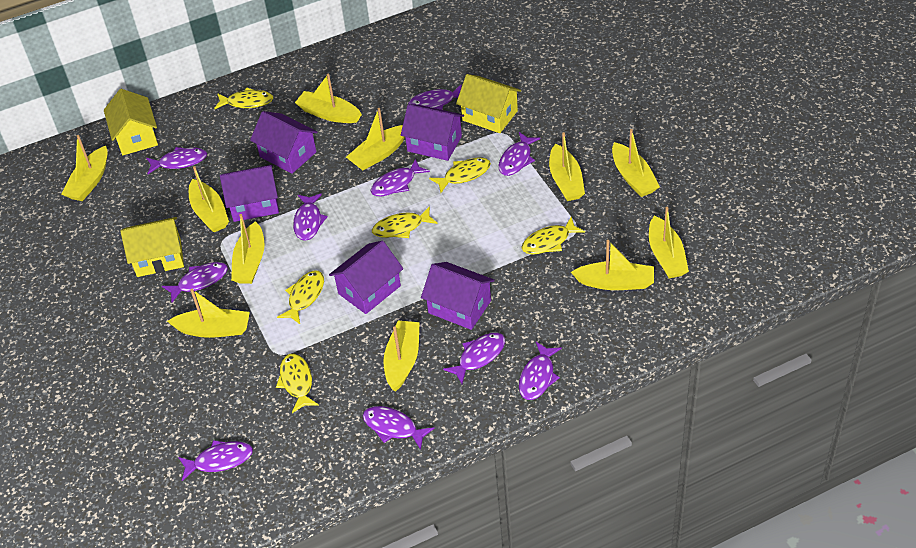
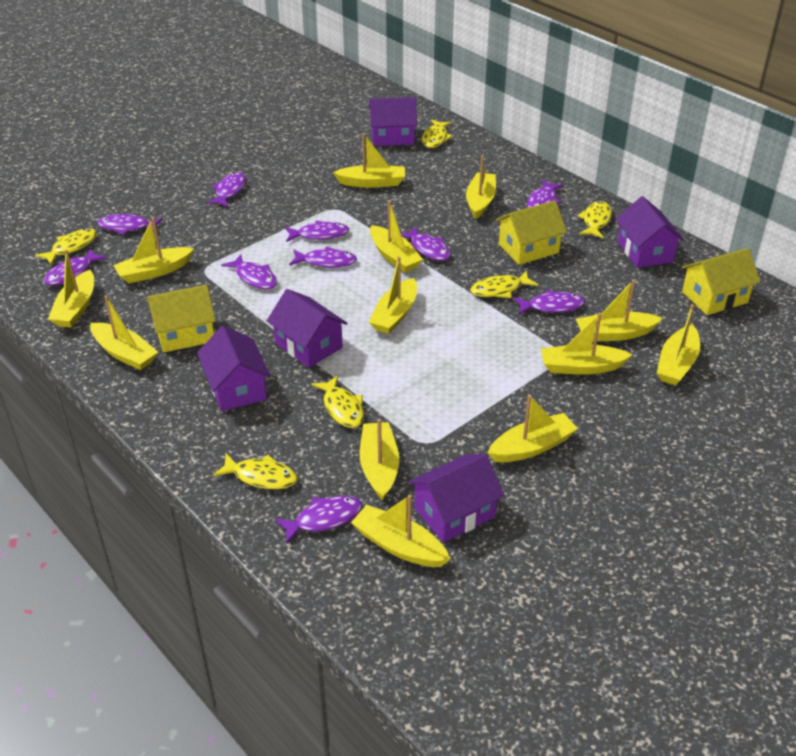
yellow boat: [61,135,108,201] [167,289,250,338] [189,166,229,232] [231,214,265,284] [295,74,362,123] [346,108,405,170] [383,321,420,391] [549,132,585,201] [571,240,654,290] [612,129,660,197] [649,207,689,278] = 11 -> [48,250,94,328] [90,296,158,370] [113,217,194,283] [333,133,405,188] [351,495,451,567] [360,419,399,500] [369,256,417,334] [370,201,423,273] [466,155,496,219] [487,395,578,462] [541,313,633,375] [576,279,663,341] [657,304,700,385] = 13

